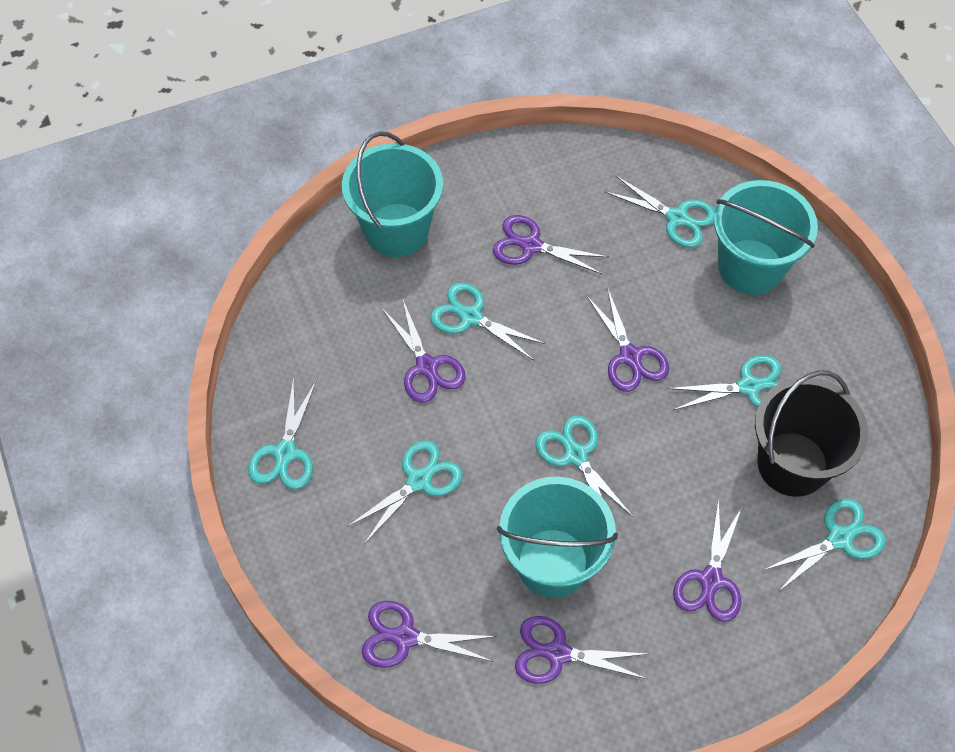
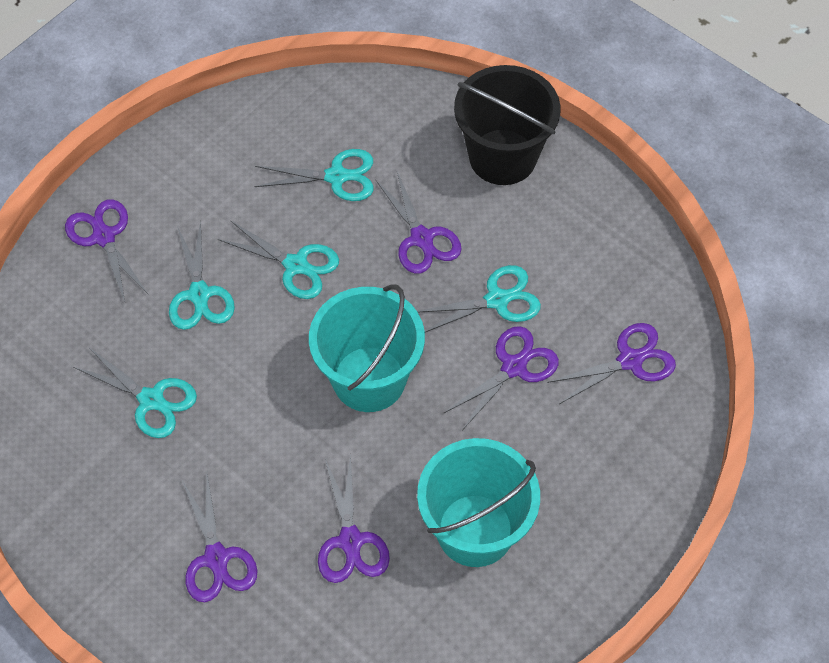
turquoise bucket: [342,132,443,257] [497,477,618,598] [714,180,818,295] = 3 -> [309,284,425,412] [417,438,540,567] = 2
turquoise scissors: [248,377,317,490] [347,440,463,544] [430,282,546,361] [535,415,633,517] [605,176,715,248] [667,355,781,410] [764,498,886,592] = 7 -> [73,348,197,438] [169,220,235,330] [218,220,339,299] [255,149,374,201] [417,265,541,332] = 5

